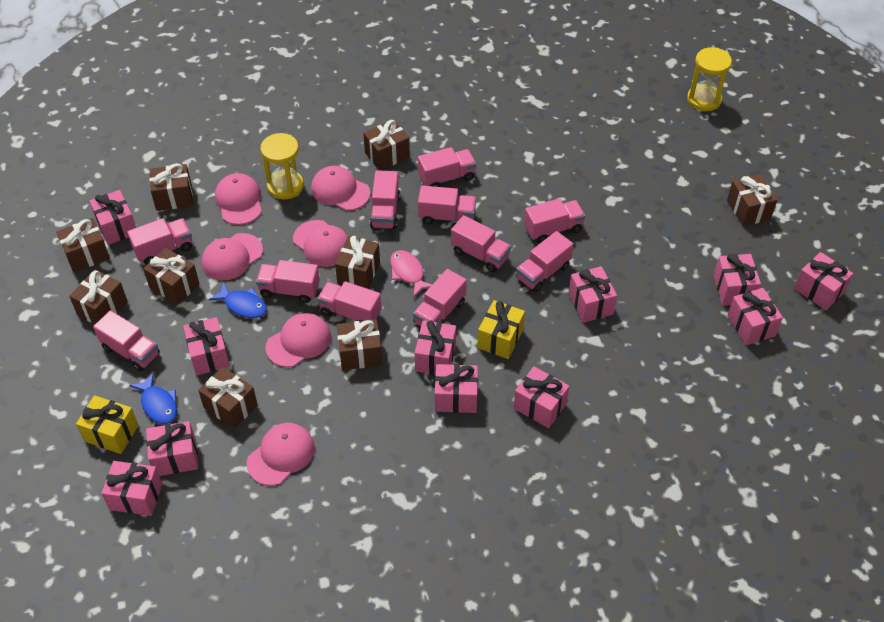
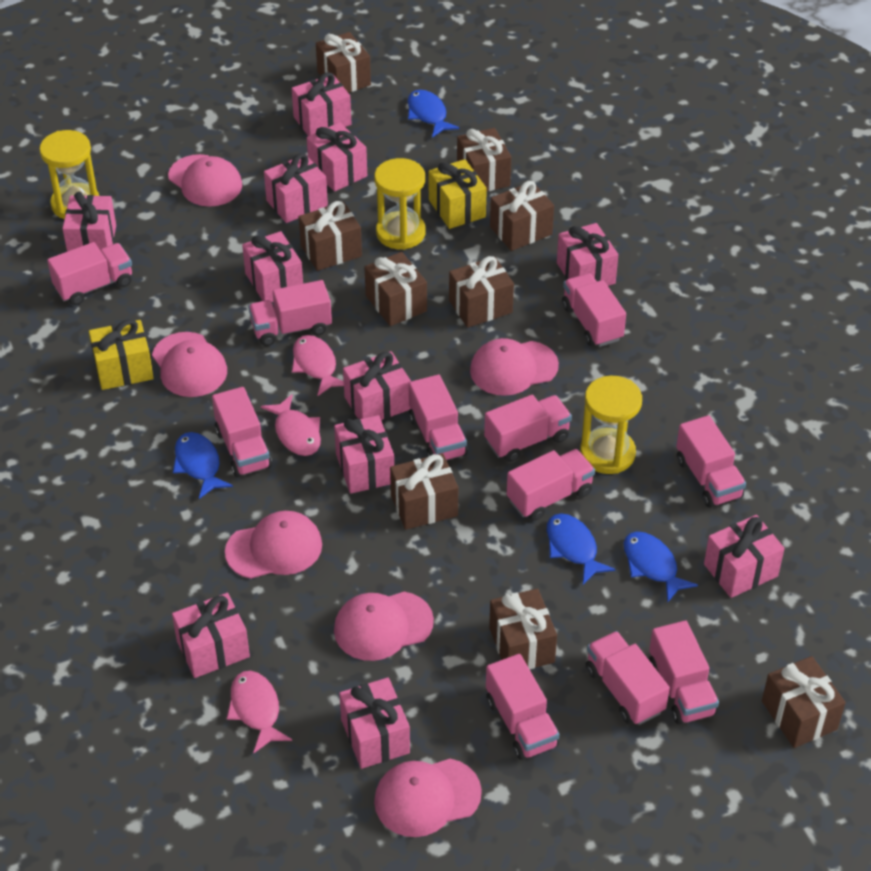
blue fish: [129,372,177,424] [209,282,267,318] = 2 -> [173,432,233,499] [408,90,459,137] [547,513,615,584] [624,532,698,603] = 4
pink fish: [390,250,432,297] = 1 -> [227,671,292,753] [261,394,321,456] [292,335,344,397] = 3
yellow hourglass: [260,133,304,199] [687,47,732,111] = 2 -> [39,130,99,219] [374,158,426,250] [580,376,642,474] = 3

